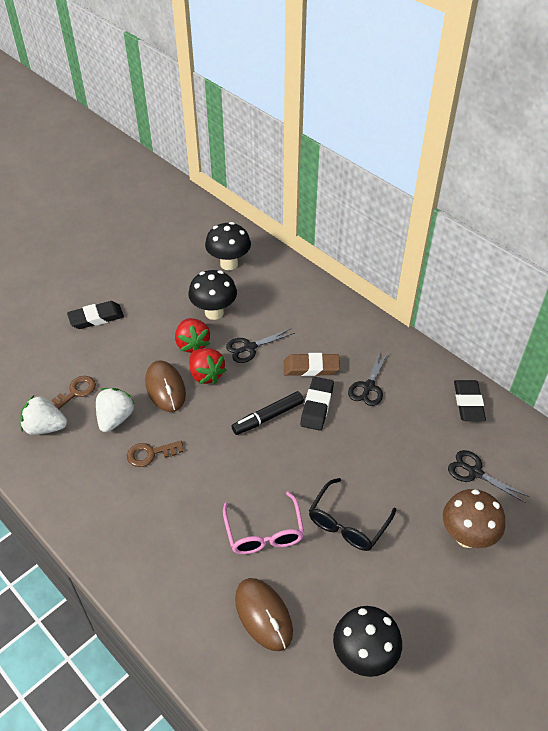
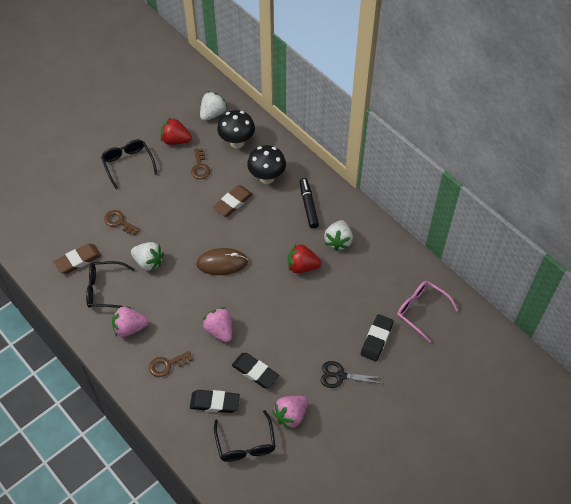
black glasses: [309,478,396,551] = 1 -> [86,261,135,308] [101,139,157,189] [214,410,276,462] = 3
black mushroom: [188,270,237,320] [205,222,251,270] [333,606,402,677] = 3 -> [217,110,255,148] [247,145,286,184] = 2
black scissors: [226,328,295,363] [348,352,388,406] [448,450,529,503] = 3 -> [321,361,384,388] = 1
brown eraser: [284,353,340,376] = 1 -> [54,243,102,274] [213,185,253,217] = 2
brown key: [52,376,96,410] [127,441,183,467] = 2 -> [104,210,140,236] [149,351,193,377] [191,148,210,179] = 3
brown mouse: [145,360,186,412] [235,578,293,651] = 2 -> [196,248,248,275] = 1
brown mushroom: [443,489,505,548] = 1 -> none = 0
pink strawberry: none = 0 -> [112,307,148,337] [202,307,233,343] [272,396,308,430] = 3
white strawberry: [20,395,67,435] [96,388,135,432] = 2 -> [131,242,164,271] [200,91,228,121] [324,220,353,251] = 3

